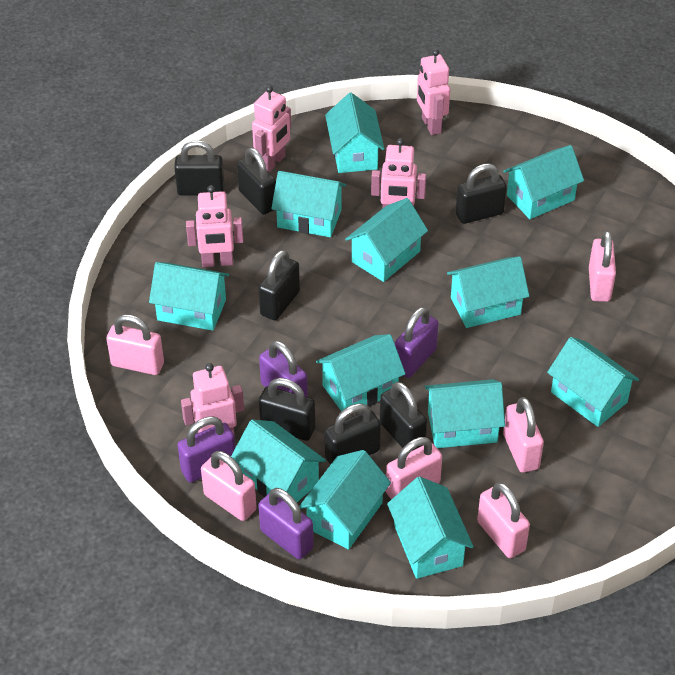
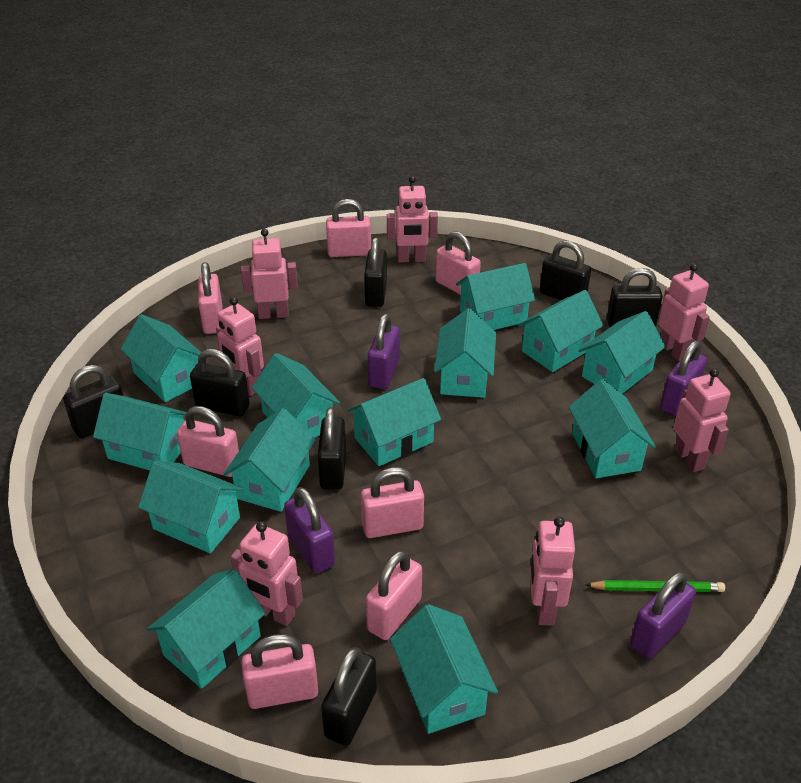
green pencil: none = 0 -> [586,580,725,592] = 1
pink padlock: [106,314,164,375] [201,451,257,521] [386,437,442,499] [477,482,530,558] [503,397,544,473] [589,231,616,302] = 6 -> [177,406,239,477] [198,262,223,334] [241,634,318,709] [326,199,371,257] [361,467,424,538] [366,550,422,640] [435,231,481,295] = 7
pink robot: [181,363,244,437] [186,185,244,267] [252,85,291,172] [371,138,426,209] [417,49,450,135] = 5 -> [216,297,264,396] [231,521,303,626] [241,229,298,319] [387,176,438,263] [530,517,575,626] [658,263,710,361] [673,368,730,472] = 7
turquoise house: [149,262,229,331] [231,420,326,502] [271,171,346,237] [299,450,391,550] [316,334,406,412] [325,93,384,173] [345,198,428,282] [387,476,474,579] [425,379,505,448] [447,256,529,328] [503,145,584,219] [547,337,639,427] = 12 -> [93,393,187,470] [120,314,201,402] [138,461,244,553] [147,569,266,689] [223,408,316,512] [252,353,340,438] [347,378,441,466] [390,604,498,734] [434,308,496,398] [456,263,535,330] [518,290,604,372] [569,379,656,478] [578,311,666,394] = 13

